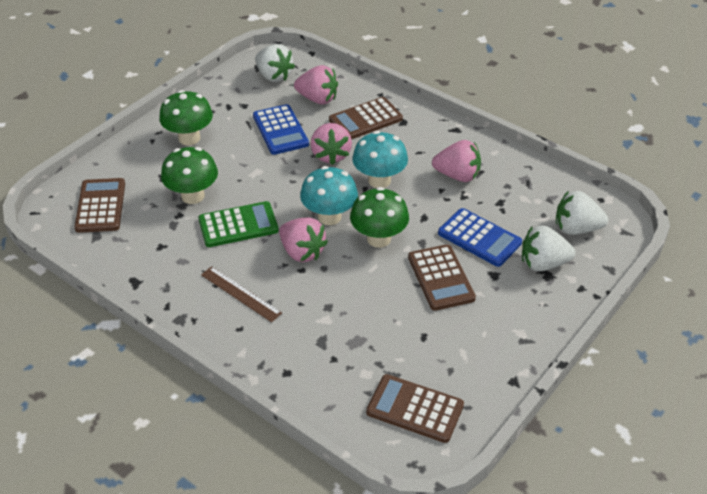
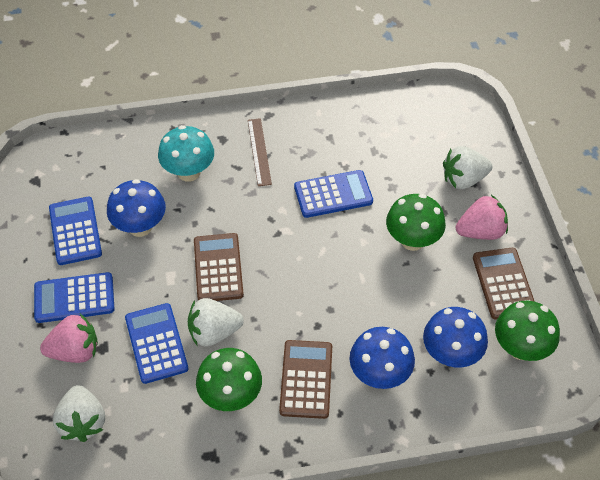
blue calculator: [253,104,309,155] [438,208,522,267] = 2 -> [34,272,115,323] [49,197,102,265] [125,303,188,384] [294,170,373,218] = 4
blue mushroom: none = 0 -> [107,179,166,237] [350,327,415,389] [423,307,488,367] = 3
brown calculator: [74,178,125,233] [329,97,403,139] [366,374,464,443] [408,244,476,311] = 4 -> [194,233,244,301] [279,340,332,419] [473,248,535,319] = 3
green calculator: [198,201,279,247] = 1 -> none = 0
pink strawberry: [279,217,328,262] [294,65,338,105] [311,123,352,165] [432,140,481,182] = 4 -> [40,314,98,363] [455,195,508,240] = 2
turquoise mushroom: [300,166,358,225] [352,131,408,188] = 2 -> [158,125,214,182] = 1

